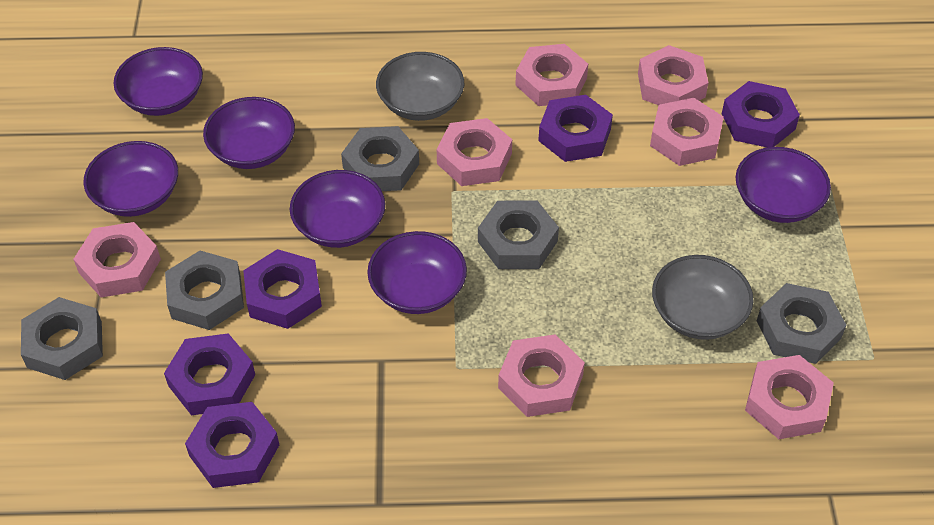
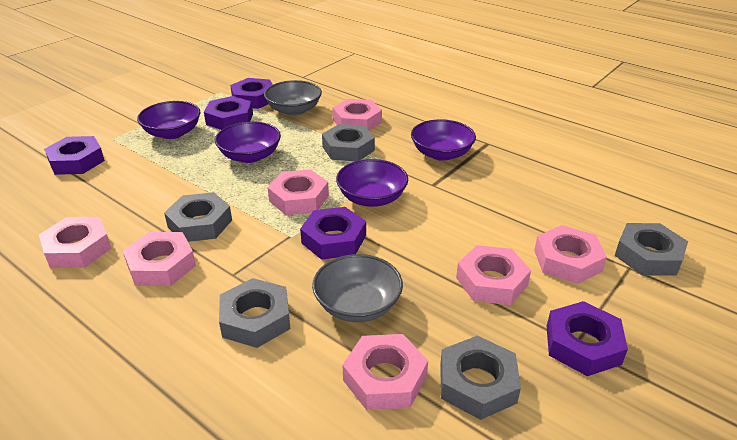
purple bowl: [83,141,178,217] [113,47,203,116] [203,97,295,169] [290,170,385,248] [367,231,467,314] [736,147,831,223] = 6 -> [137,101,201,139] [215,122,281,163] [336,159,408,207] [411,119,476,161] = 4

